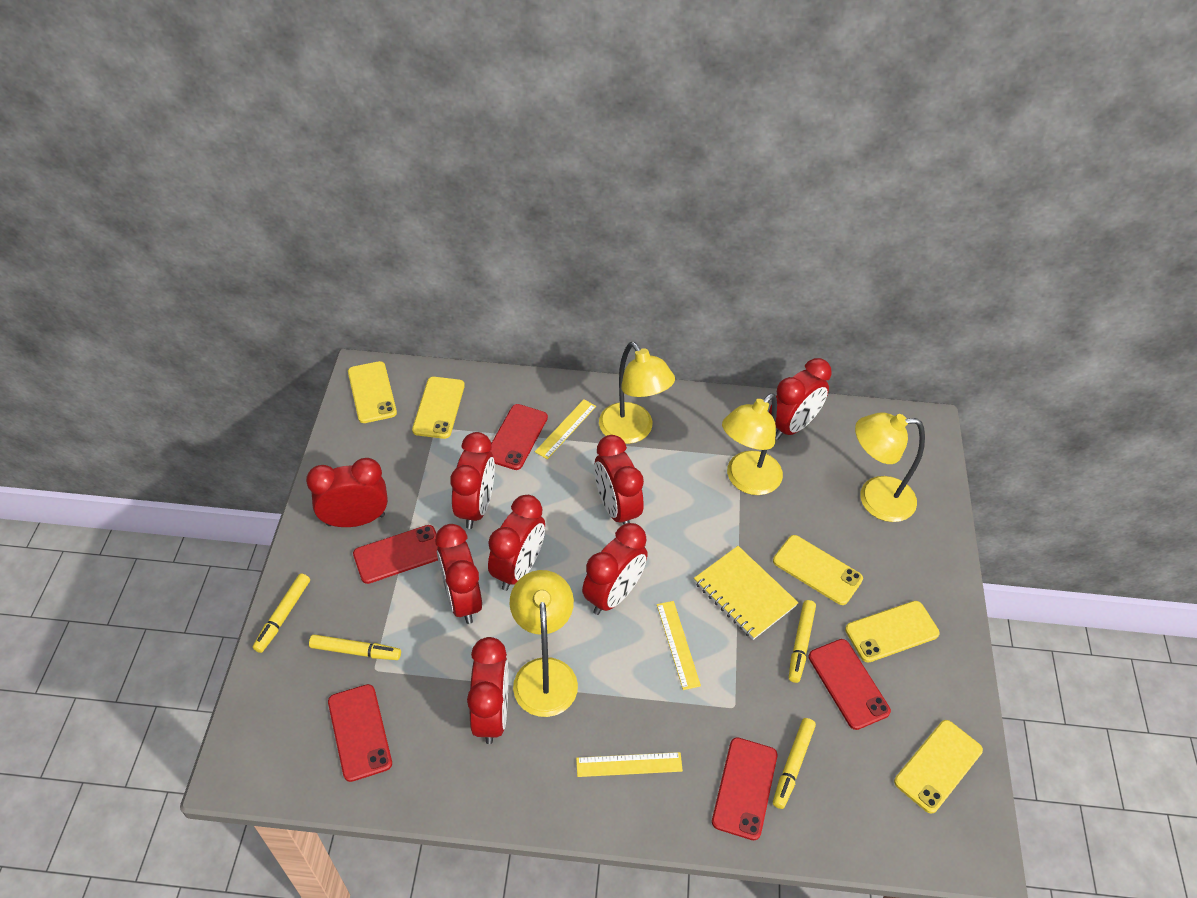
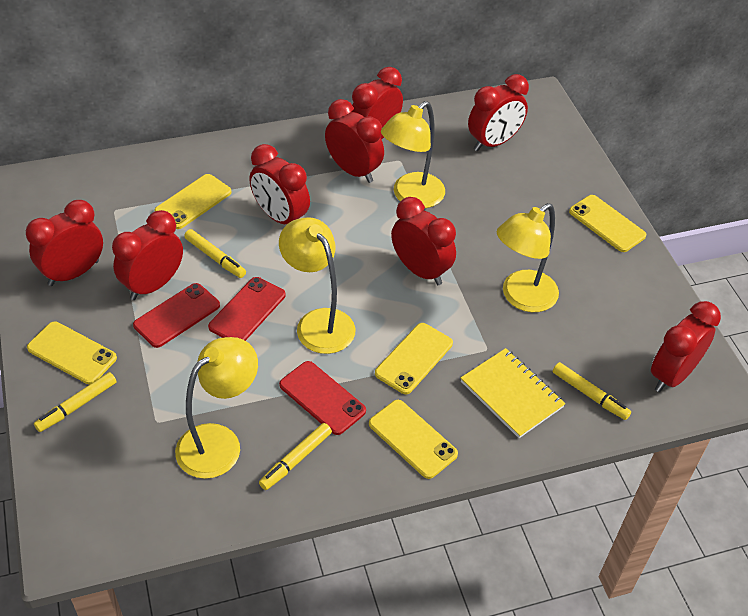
red phone: [328,684,392,782] [353,525,438,584] [490,404,548,470] [712,737,777,840] [808,639,891,730] = 5 -> [133,283,220,348] [208,277,286,341] [279,361,366,435] = 3
yellow ruler: [535,399,596,459] [576,752,683,777] [657,601,701,690] = 3 -> none = 0

